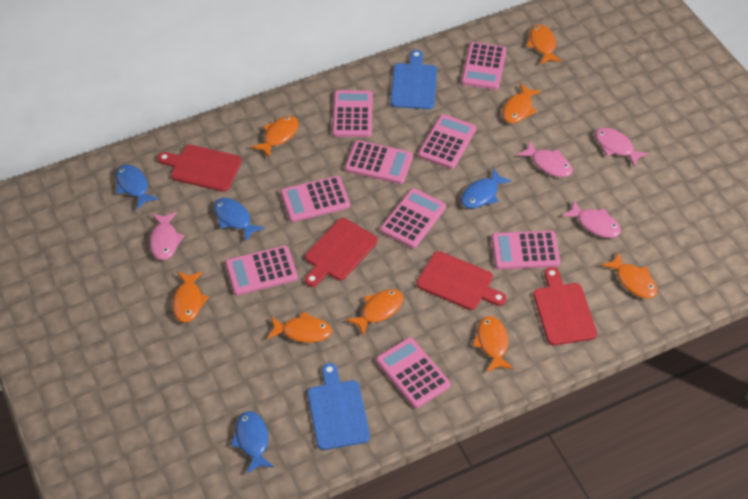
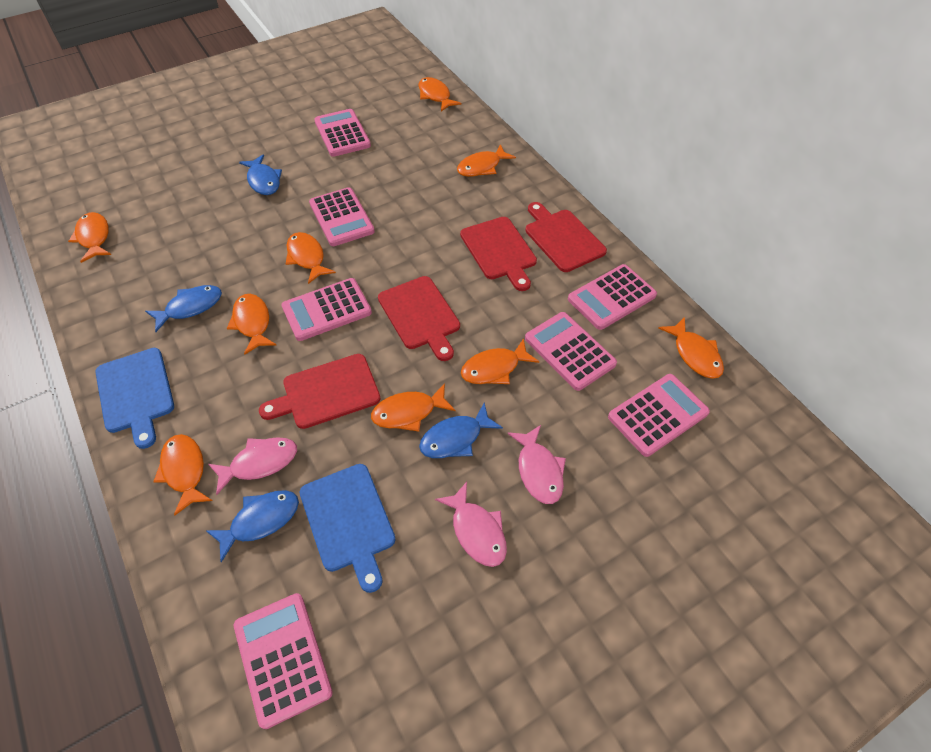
orange fish: [172,271,209,323] [251,116,299,158] [267,312,332,343] [346,289,403,336] [472,316,513,372] [502,83,541,124] [527,25,562,64] [601,253,658,298] = 8 -> [68,212,111,263] [153,434,212,516] [227,294,276,355] [286,232,336,284] [371,383,455,432] [419,77,461,111] [457,144,516,177] [461,338,539,384] [658,317,724,379] = 9
pink calculator: [225,245,298,295] [280,176,350,222] [332,90,373,137] [345,140,413,184] [376,337,451,408] [380,188,446,248] [418,114,476,169] [461,42,507,90] [491,231,560,270] = 9 -> [234,593,333,729] [281,278,372,341] [309,187,375,246] [314,109,371,157] [525,312,617,391] [568,264,657,330] [608,374,710,457] = 7
pink fish: [149,212,184,260] [517,140,573,177] [562,200,621,238] [595,127,649,167] = 4 -> [208,437,297,495] [435,482,507,567] [508,425,566,504] = 3

